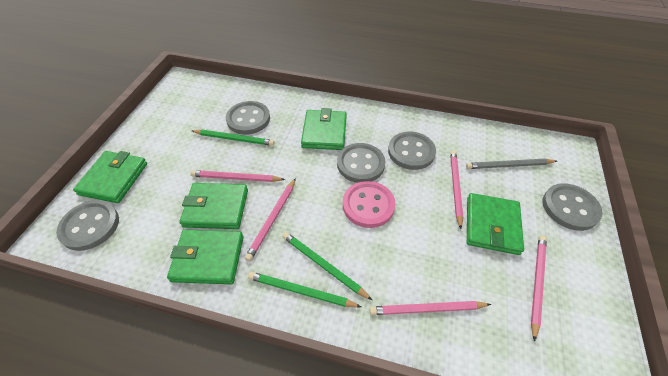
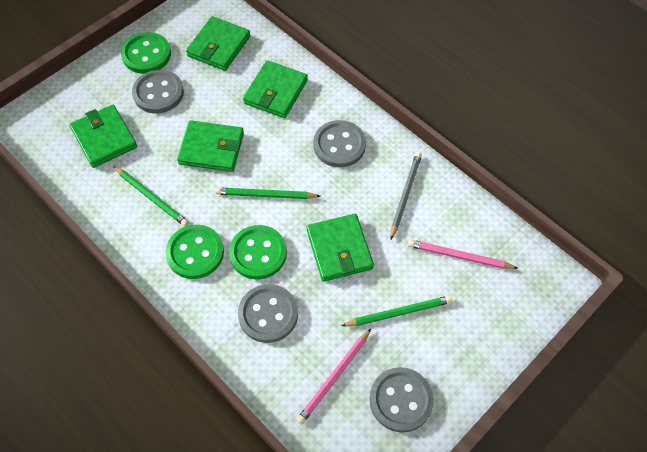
green button: none = 0 -> [121,32,171,74] [166,225,224,279] [229,225,287,280] = 3
grey button: [56,200,119,251] [226,101,270,135] [337,143,385,183] [388,132,436,170] [542,183,603,231] = 5 -> [132,70,184,114] [238,284,298,343] [313,120,366,167] [369,367,434,433] = 4
pink button: [343,181,395,228] = 1 -> none = 0
pink pencil: [190,170,285,182] [245,178,296,261] [369,301,491,315] [450,150,463,229] [531,235,547,342] = 5 -> [297,329,371,424] [408,240,518,269] = 2

